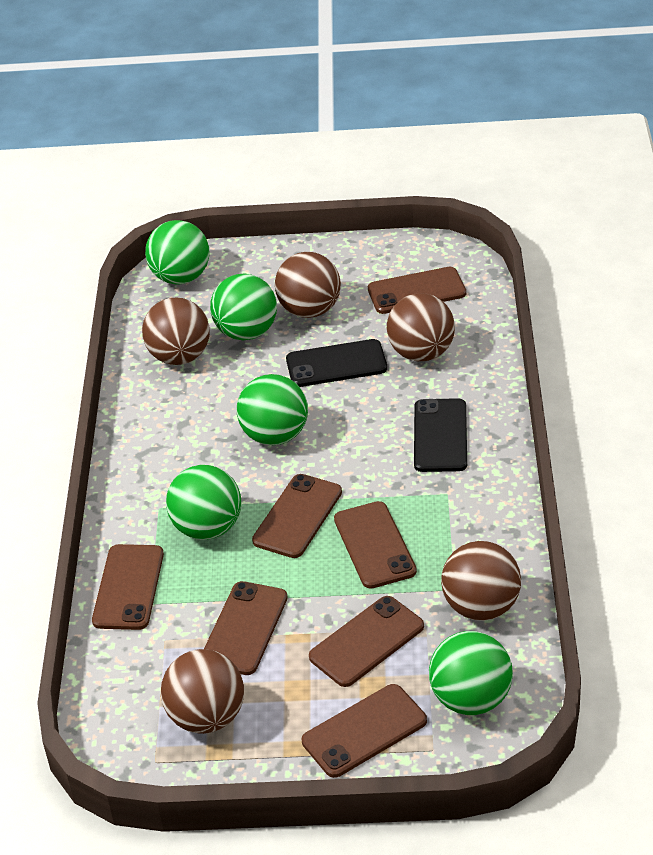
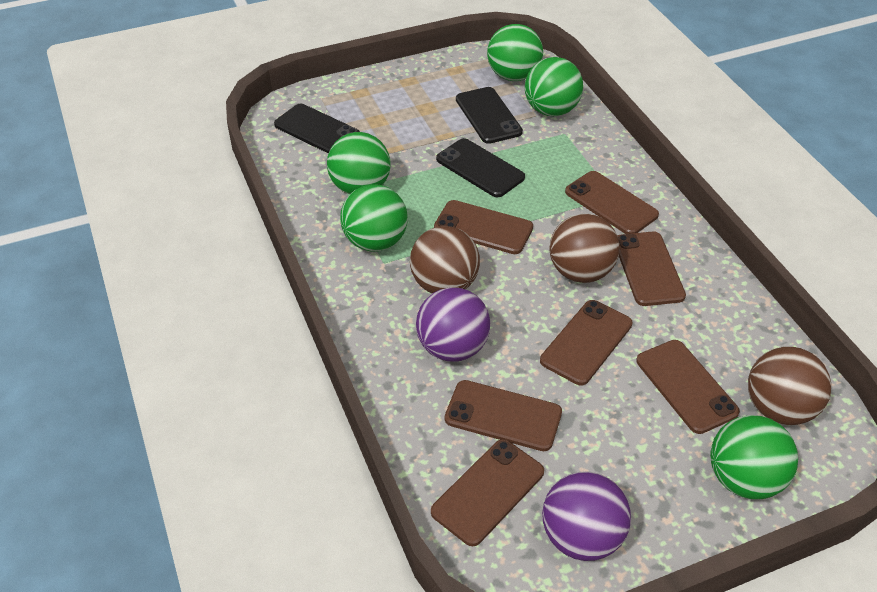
black phone: [286,339,387,387] [414,398,467,472] = 2 -> [274,104,360,153] [436,138,525,197] [456,87,523,144] = 3
brown ball: [142,297,210,365] [161,649,244,734] [275,252,341,318] [387,293,455,361] [441,541,521,621] = 5 -> [410,226,480,294] [549,214,620,283] [748,346,831,425] = 3
purple ball: none = 0 -> [416,287,490,362] [542,471,631,561] = 2

